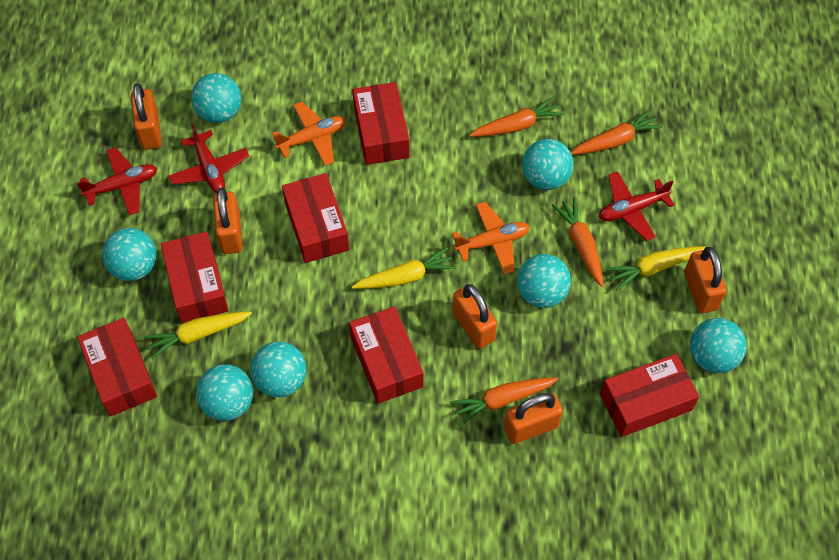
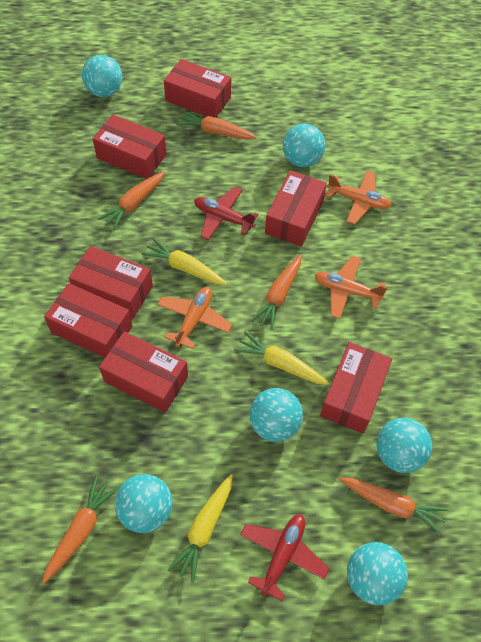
orange carrot: [450,378,558,426] [469,96,565,137] [552,197,604,287] [571,109,663,155] = 4 -> [42,475,119,584] [98,171,165,230] [176,111,257,140] [250,255,301,330] [339,478,449,535] = 5
orange padlock: [131,83,162,150] [213,188,243,254] [453,284,497,349] [504,393,563,444] [684,247,727,313] = 5 -> none = 0
orange plane: [272,102,346,166] [452,202,530,274] = 2 -> [157,287,232,349] [314,256,388,319] [326,171,391,224] = 3
red box: [77,318,157,416] [161,231,229,324] [282,173,349,263] [349,306,423,404] [352,82,410,165] [600,354,699,437] = 6 -> [44,283,132,358] [69,246,153,318] [93,115,167,179] [99,331,188,413] [164,59,231,118] [265,170,327,247] [320,342,392,434] = 7
red plane: [77,147,157,215] [169,123,249,193] [599,171,675,241] = 3 -> [194,187,259,240] [240,514,329,601] = 2
turquoise ball: [102,228,157,281] [191,73,241,123] [196,364,253,421] [250,342,307,397] [517,254,571,308] [522,139,573,190] [690,318,747,373] = 7 -> [82,55,123,97] [115,474,172,533] [250,388,303,442] [283,124,325,167] [347,542,408,605] [376,418,432,473] = 6

